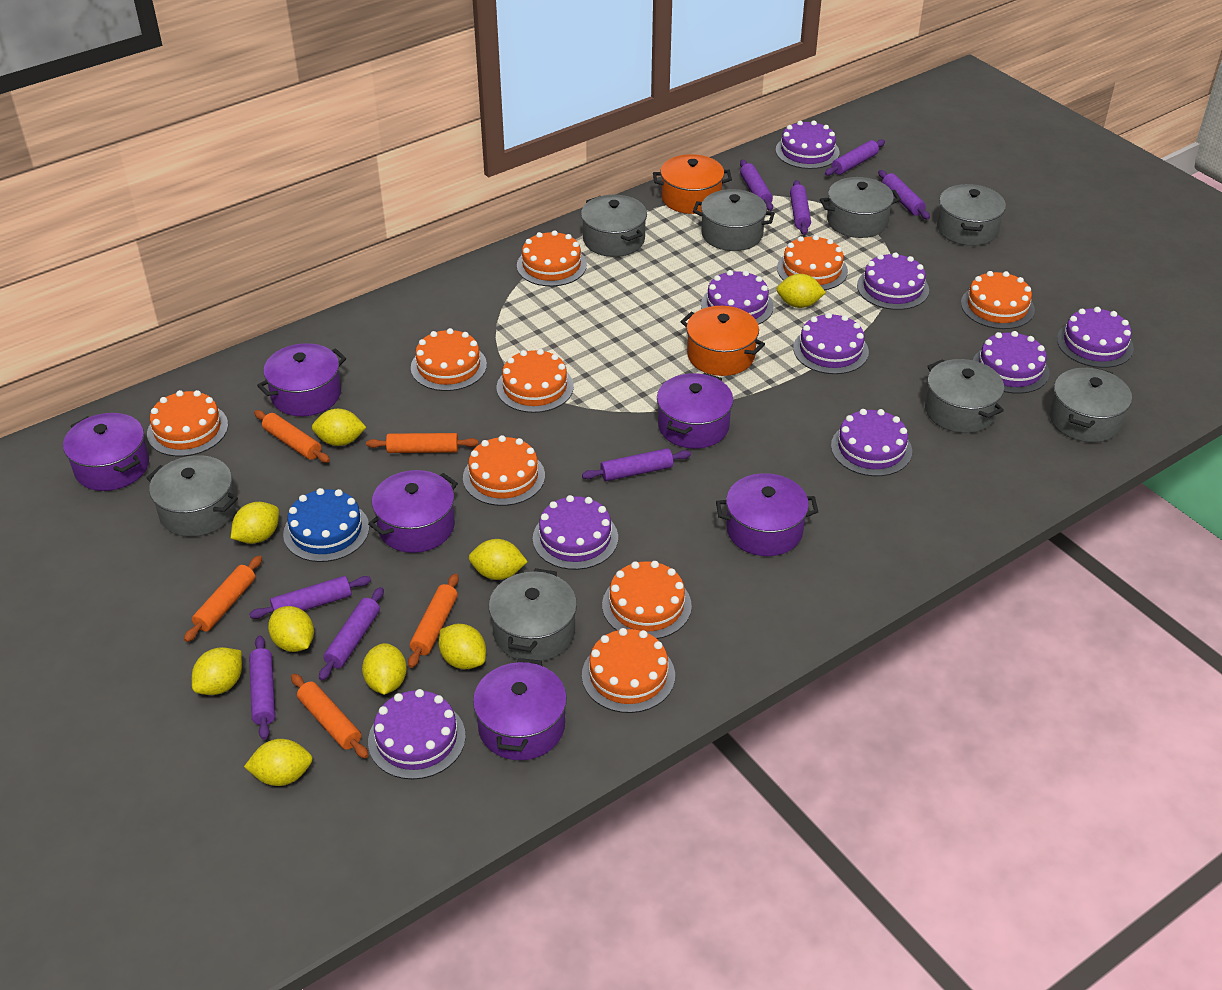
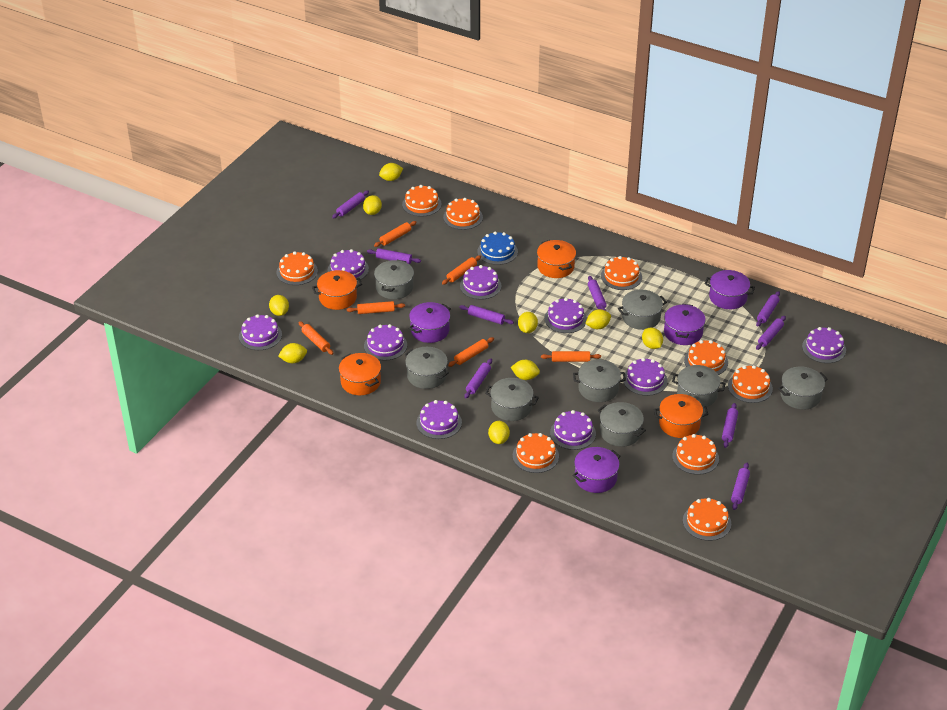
orange pot: [653,154,732,214] [681,306,765,376] = 2 -> [312,270,362,310] [339,353,381,395] [537,240,576,278] [654,394,708,438] = 4
orange rolling pin: [184,555,262,642] [254,410,330,463] [291,674,369,759] [366,433,478,453] [408,573,459,668] = 5 -> [298,321,334,355] [347,301,405,314] [374,221,417,247] [442,255,481,285] [448,337,494,367] [541,351,601,362] = 6
purple pot: [63,413,149,491] [257,343,346,416] [368,470,458,553] [473,658,567,760] [657,373,733,449] [716,473,818,556] = 6 -> [409,302,451,343] [573,447,621,493] [664,304,706,345] [705,270,755,309] = 4
purple rolling pin: [249,576,371,619] [249,635,275,740] [319,587,384,680] [582,448,691,481] [740,160,773,211] [790,180,811,235] [825,139,885,176] [878,170,930,220] = 8 -> [332,190,369,218] [367,248,421,264] [459,305,514,324] [464,359,492,398] [588,276,607,311] [722,403,738,448] [731,463,750,510] [756,291,780,327] [756,316,786,350] = 9

